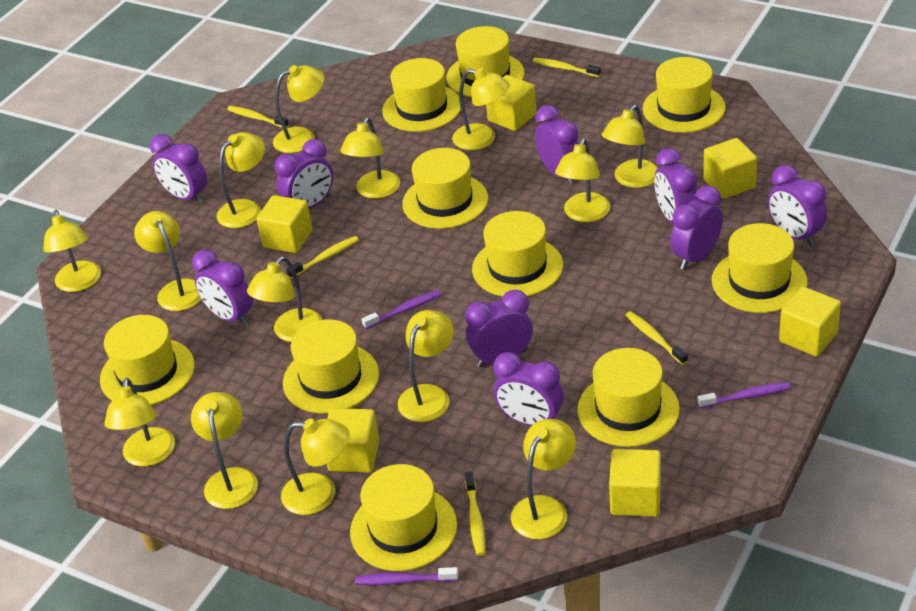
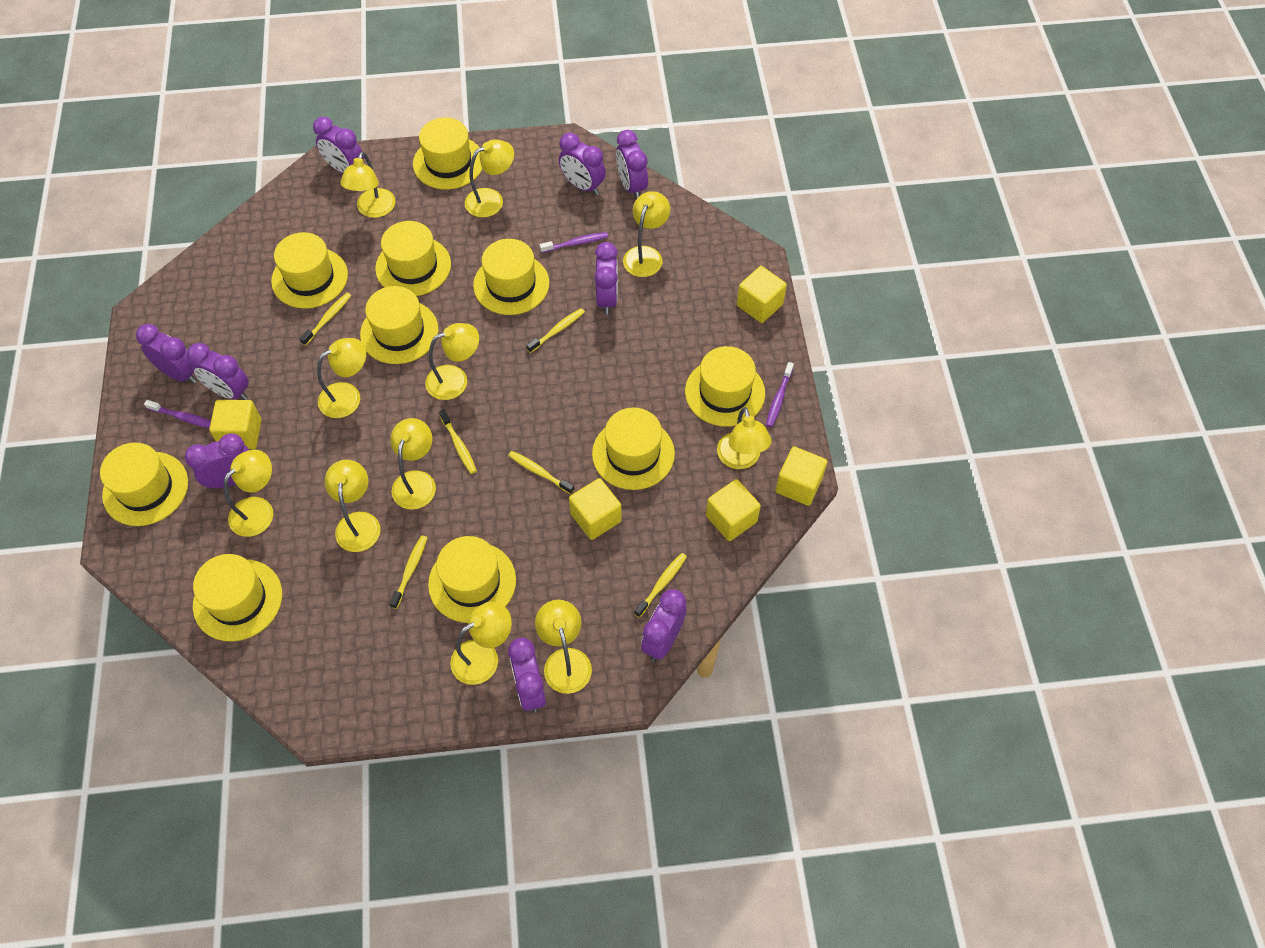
yellow cube: [256,195,313,253] [327,408,380,473] [486,75,537,131] [609,449,661,517] [703,138,757,199] [779,287,841,357] = 6 -> [209,400,262,449] [569,478,622,540] [706,479,761,541] [737,266,787,323] [775,446,828,506] = 5
yellow lamp: [43,210,101,292] [104,378,175,467] [134,211,201,311] [191,392,258,509] [217,132,265,228] [247,256,322,342] [273,65,324,153] [281,418,350,515] [340,117,400,199] [397,310,454,422] [452,68,510,150] [511,419,576,539] [555,138,611,222] [602,105,658,188] = 14 -> [224,450,273,537] [317,338,366,418] [324,460,381,552] [340,152,396,218] [390,418,436,510] [425,323,479,400] [450,602,512,685] [465,140,514,218] [535,600,592,694] [623,191,670,277] [717,407,772,469] = 11
yellow toothbrush: [227,106,289,128] [286,236,359,279] [465,472,485,556] [532,58,601,77] [625,311,688,365] = 5 -> [300,293,351,346] [389,535,427,609] [439,409,477,474] [508,451,574,494] [526,308,585,353] [634,553,687,618] = 6

